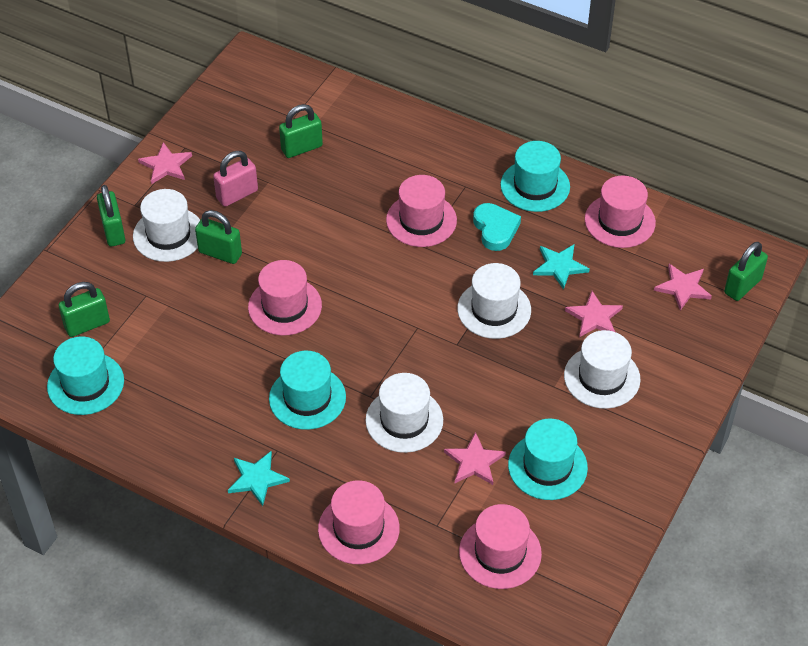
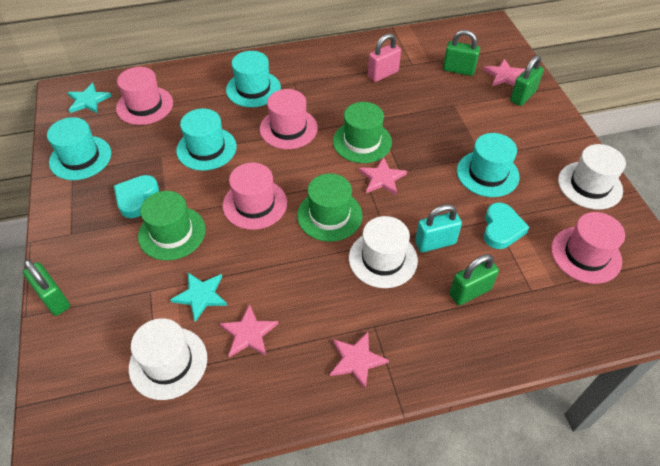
green hat: none = 0 -> [138,191,206,260] [297,173,362,242] [333,102,392,163] = 3
green padlock: [59,282,110,337] [97,185,126,247] [195,210,242,264] [279,104,323,158] [724,242,768,301] = 5 -> [23,259,70,316] [443,30,480,76] [449,254,499,305] [510,55,544,106] = 4
pink hat: [248,260,322,336] [318,480,400,564] [386,175,457,247] [459,504,542,589] [585,175,656,248] = 5 -> [116,67,173,125] [223,163,287,230] [260,89,318,149] [551,212,625,284] = 4
turquoise heart: [473,203,521,251] = 1 -> [114,175,159,218] [483,203,529,249] = 2
turquoise padlock: none = 0 -> [415,204,462,252] = 1
white hat: [133,189,200,262] [365,373,443,453] [457,263,531,339] [564,330,641,409] = 4 -> [129,318,207,400] [349,216,418,288] [558,144,626,210] = 3

